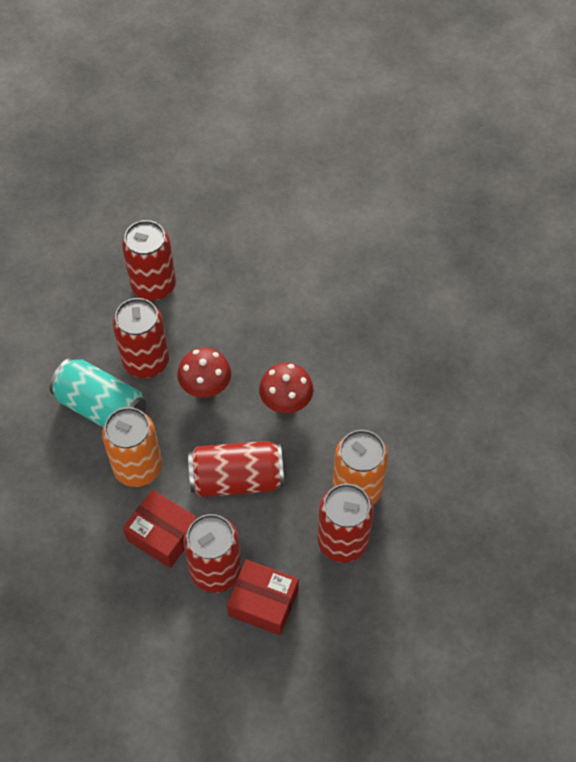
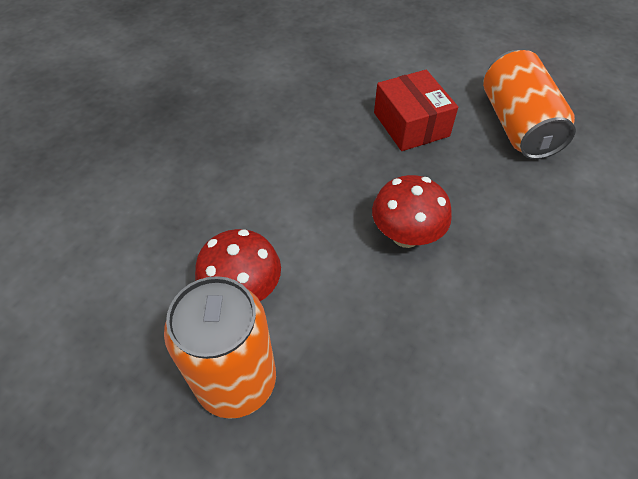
red box: [123,490,197,568] [227,560,299,635] = 2 -> [374,70,458,151] = 1
red can: [113,298,169,378] [122,220,176,301] [183,514,242,593] [188,441,284,497] [317,484,374,563] = 5 -> none = 0
turquoise can: [50,358,146,427] = 1 -> none = 0

